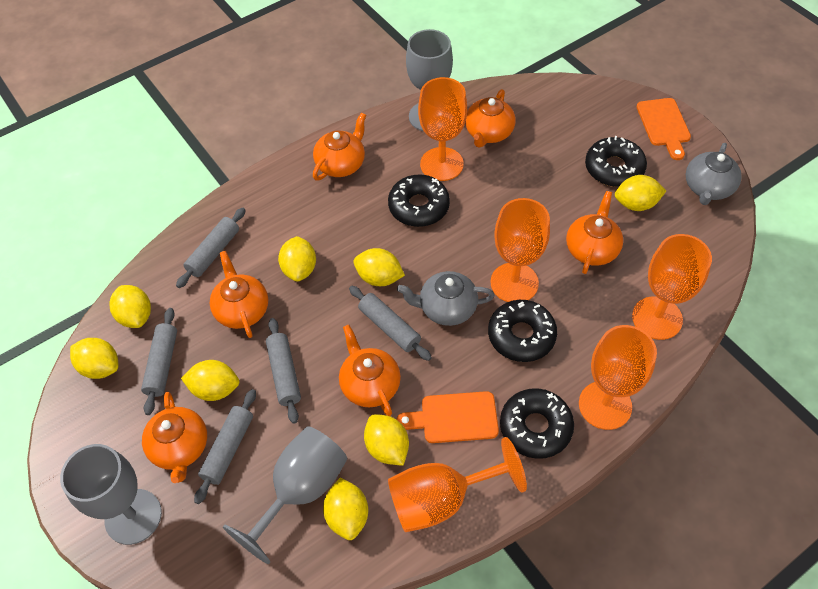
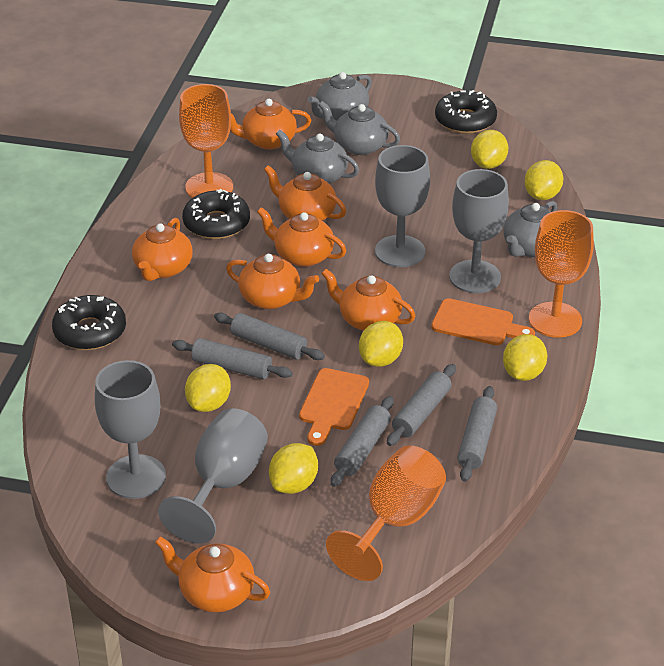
black donut: [388,174,450,227] [488,300,557,362] [500,388,574,459] [585,136,647,187] = 4 -> [52,295,126,350] [182,189,250,239] [435,90,497,134] = 3
grey goblet: [60,444,162,545] [223,426,347,564] [406,29,453,131] = 3 -> [95,360,166,499] [158,408,268,544] [375,145,430,267] [449,169,509,293] = 4
grey teapot: [397,271,495,326] [686,143,742,205] = 2 -> [276,130,359,184] [308,72,372,121] [318,101,400,155] [503,201,557,257] = 4
orange goblet: [388,437,527,532] [418,77,467,181] [491,198,550,302] [579,325,657,430] [632,234,712,340] = 5 -> [179,84,233,198] [326,446,446,581] [529,210,594,338] = 3
orange teapot: [142,392,207,483] [210,251,268,338] [313,112,366,180] [339,325,401,416] [465,89,516,148] [566,191,623,274] = 6 -> [132,218,193,281] [155,536,270,612] [226,254,319,309] [230,99,312,150] [257,207,346,267] [264,165,346,221] [321,269,416,331] = 7
yellow lemon: [70,338,118,379] [110,285,151,328] [181,360,239,401] [278,236,316,282] [323,477,368,540] [353,248,405,286] [364,414,409,466] [615,175,666,211] = 8 -> [185,364,231,412] [269,443,318,494] [359,321,403,367] [471,130,508,169] [503,334,547,381] [525,160,563,200] = 6

